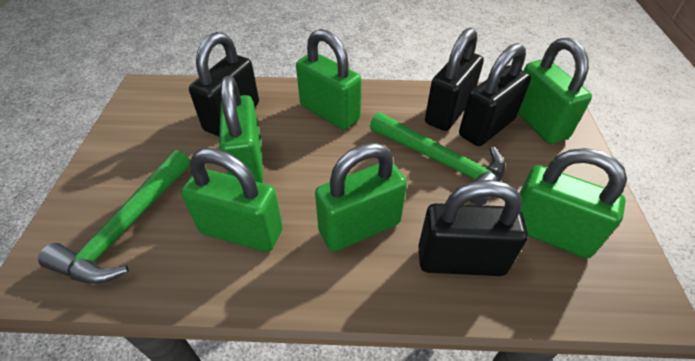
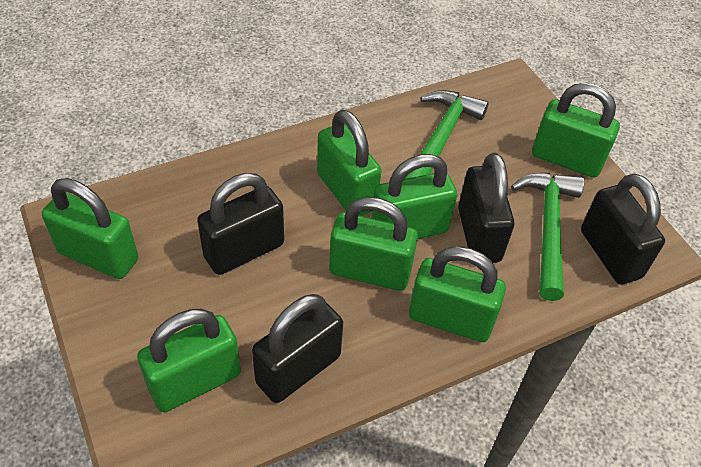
green padlock: [181,148,283,252] [219,76,263,183] [296,29,361,130] [315,143,407,251] [518,37,592,144] [519,148,627,258] = 6 -> [42,178,138,279] [137,309,241,412] [317,110,382,216] [329,197,418,291] [371,154,457,239] [409,246,506,342] [532,83,620,178] = 7

